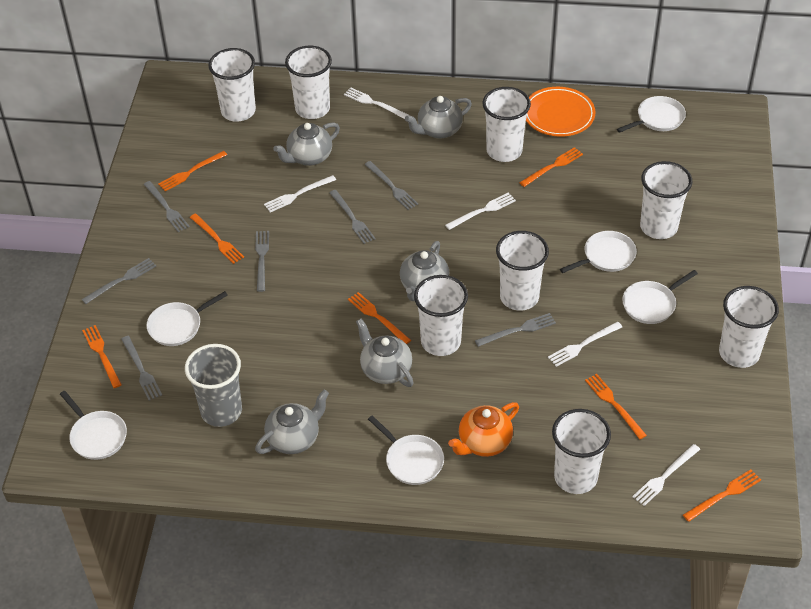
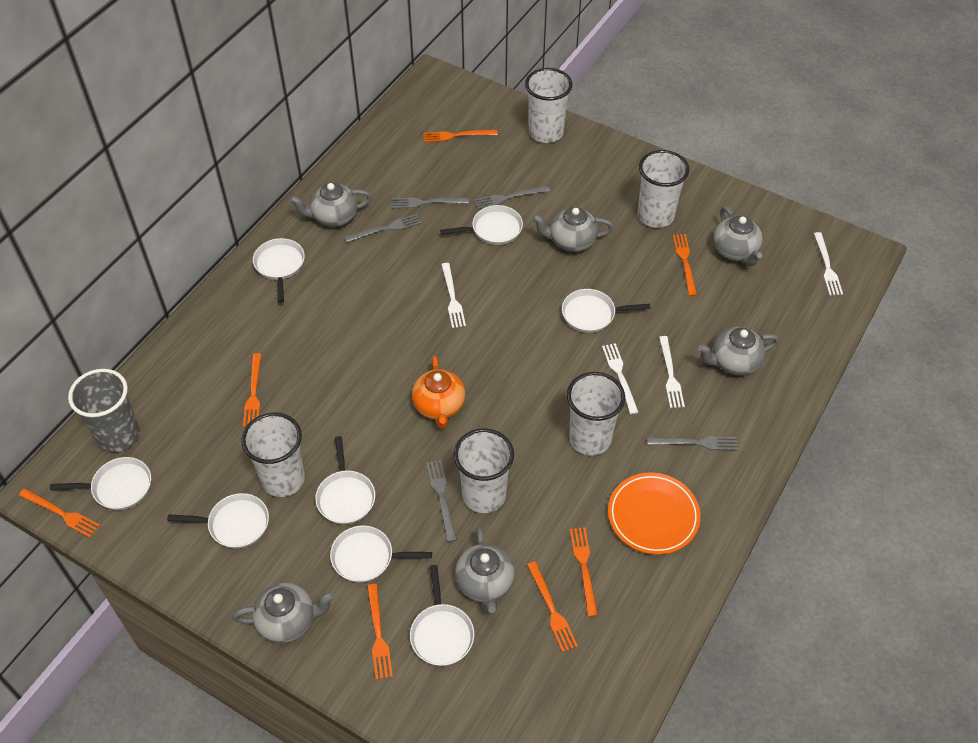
grey fork: [82,258,156,304] [121,336,162,401] [144,181,190,232] [255,231,269,292] [329,190,375,244] [364,161,418,210] [475,313,556,347] = 7 -> [344,214,422,243] [391,198,469,209] [426,460,457,542] [474,186,550,209] [647,436,738,450] = 5
grey teapot: [255,390,329,454] [273,122,340,166] [356,319,414,387] [400,241,449,301] [405,96,472,139] = 5 -> [233,583,335,643] [290,183,372,227] [455,527,515,614] [532,207,614,252] [698,327,779,376] [713,207,763,266] = 6
white cup: [208,48,256,122] [285,46,332,119] [414,275,468,356] [482,87,531,162] [496,231,549,311] [552,409,611,494] [640,161,692,239] [719,286,779,368] = 8 -> [241,413,305,497] [454,428,514,513] [525,68,572,143] [567,372,625,455] [638,150,689,228] = 5
white fork: [264,175,336,213] [344,87,409,119] [445,193,516,230] [548,322,622,367] [632,444,700,506] = 5 -> [441,263,466,328] [602,343,639,414] [659,336,685,408] [814,232,843,295] = 4
white pan: [60,391,127,460] [146,291,228,346] [368,415,444,485] [560,231,637,273] [617,96,686,133] [622,270,698,324] = 6 -> [50,457,151,510] [167,493,269,548] [253,238,305,303] [315,436,375,524] [330,525,432,582] [410,565,475,666] [440,205,523,245] [562,289,650,333] = 8

